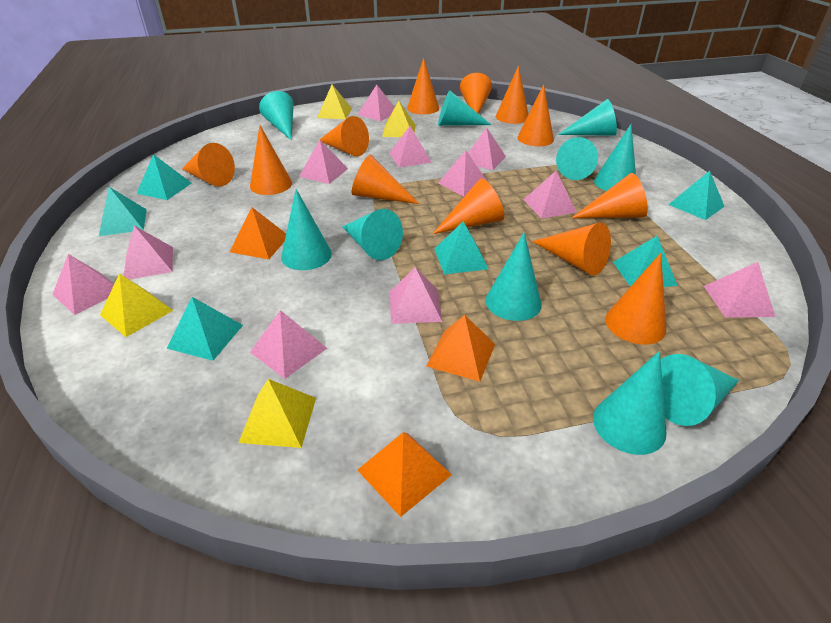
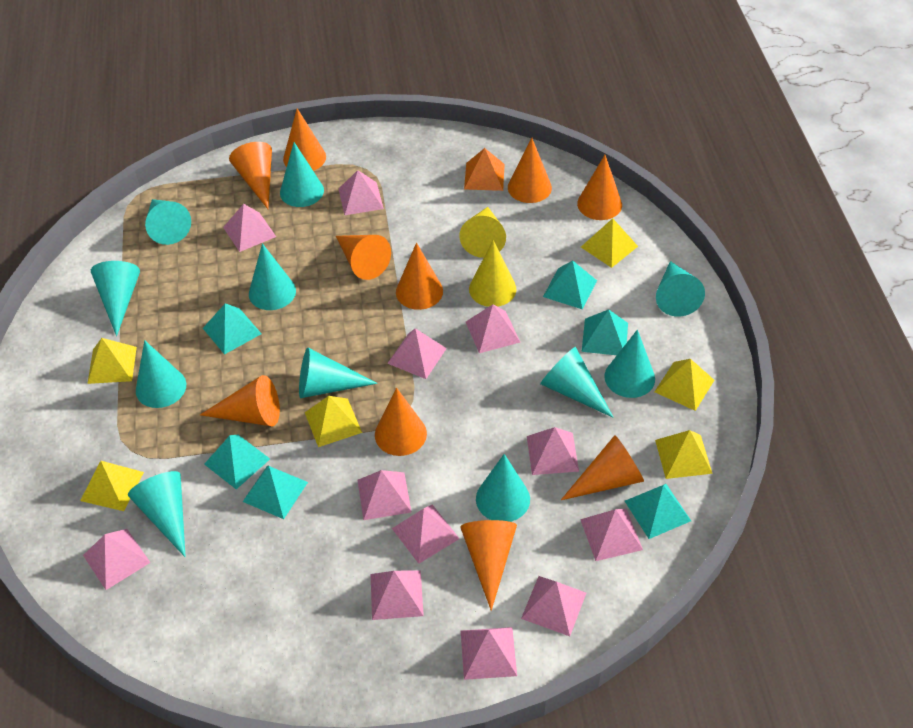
orange cone: [182,143,235,186] [250,125,292,195] [318,116,369,157] [352,155,419,204] [407,58,439,114] [432,179,504,234] [460,73,492,114] [496,65,529,124] [517,84,554,146] [532,222,611,276] [571,173,648,218] [605,253,666,345] = 12 -> [200,375,280,426] [229,142,272,209] [283,108,326,171] [336,235,391,280] [375,387,427,456] [396,243,443,310] [460,520,517,611] [508,138,552,203] [561,435,644,500] [577,155,622,220] = 10
orange pyramid: [230,207,286,259] [357,432,452,517] [426,315,495,382] = 3 -> [464,148,505,191] = 1
pink pyramid: [52,254,114,315] [124,226,173,280] [250,310,327,379] [299,140,348,184] [358,84,395,121] [390,126,432,167] [390,267,442,324] [438,150,488,197] [468,127,506,170] [523,171,577,219] [704,262,775,318] = 11 -> [83,529,151,590] [223,204,276,252] [339,170,384,215] [357,470,411,520] [371,570,424,620] [387,328,447,379] [392,504,460,564] [461,627,517,680] [466,304,520,353] [521,576,586,636] [527,427,579,475] [580,509,643,561] = 12
turquoise cone: [259,91,294,140] [281,189,332,270] [342,209,403,260] [438,90,491,126] [485,233,542,321] [556,137,598,180] [558,99,617,136] [593,351,667,455] [594,124,636,191] [661,354,739,426] = 10 -> [91,261,140,336] [128,471,186,557] [136,340,186,408] [145,199,191,245] [249,243,296,310] [280,142,324,207] [299,348,378,398] [476,454,530,522] [540,347,614,418] [604,330,655,398] [656,261,705,317] = 11
yellow cone: none = 0 -> [460,207,506,258] [469,240,516,307] = 2
yellow pyramid: [100,273,173,337] [239,379,316,448] [317,85,352,119] [382,101,416,137] = 4 -> [80,461,144,511] [87,338,137,384] [305,396,362,447] [581,218,638,268] [654,359,714,411] [655,430,713,479] = 6

